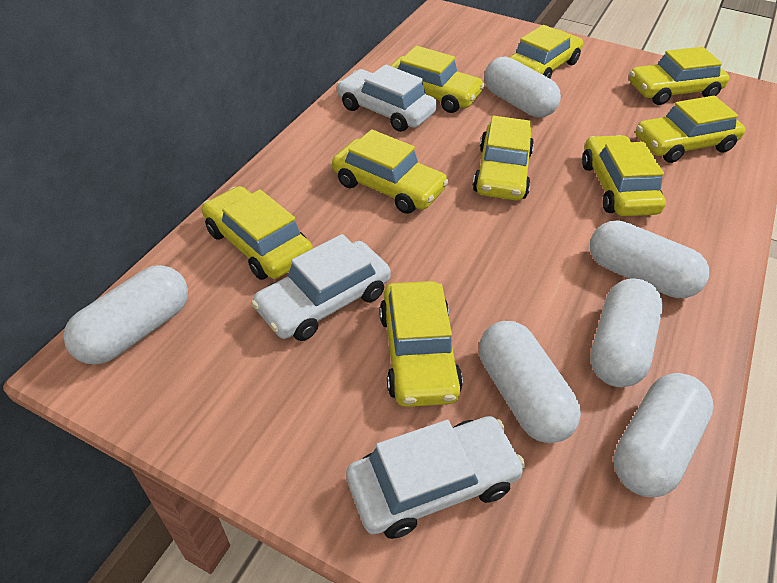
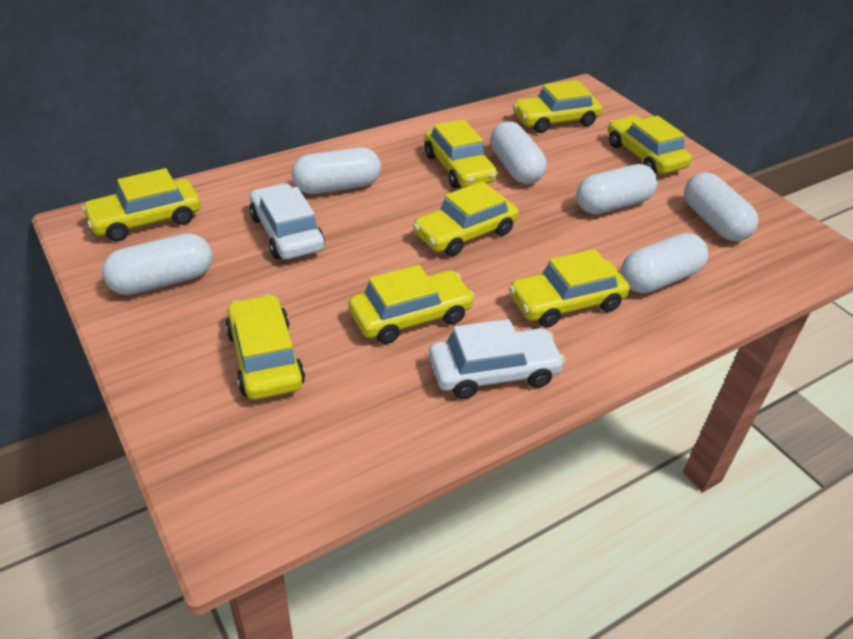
white car: [251,234,391,341] [337,65,437,132] [346,416,525,539] = 3 -> [249,183,325,260] [429,319,565,399] = 2
yellow car: [202,186,313,280] [332,129,449,214] [379,281,463,407] [390,46,485,113] [473,116,534,201] [509,25,583,78] [582,135,666,216] [629,47,730,105] [636,96,745,163] = 9 -> [82,168,201,241] [225,294,305,400] [349,265,475,344] [413,181,519,256] [425,119,498,188] [509,249,630,327] [513,80,603,133] [608,115,692,174] = 8

